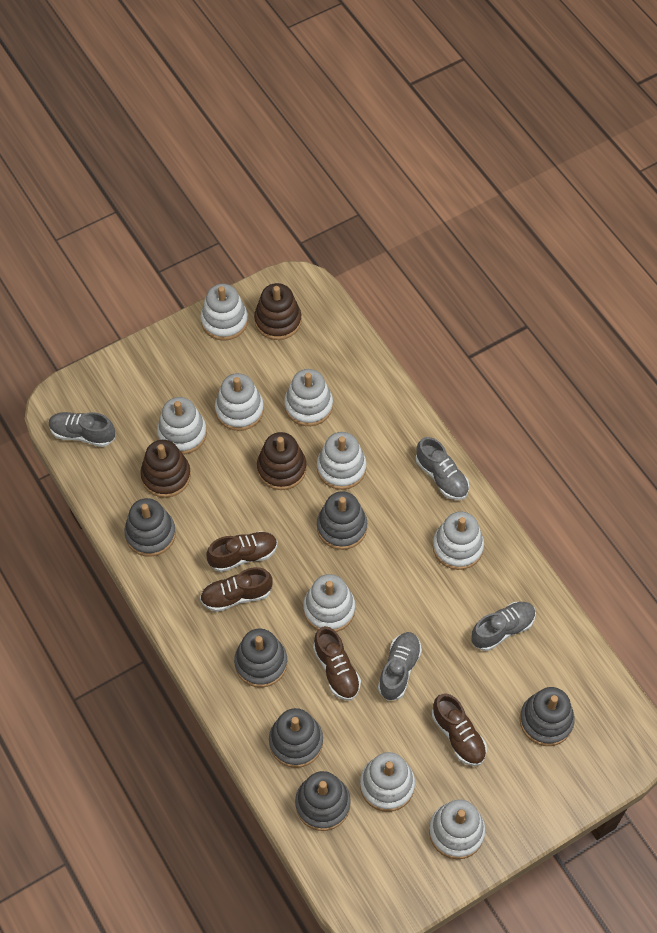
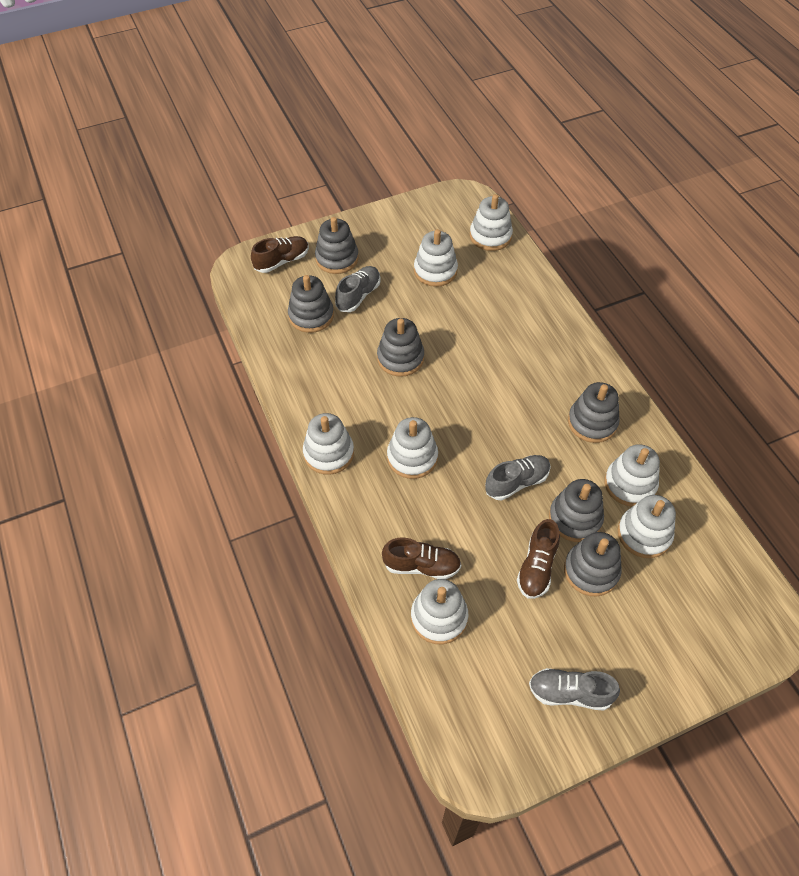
brown shoe: [200,567,273,612] [206,531,278,572] [313,626,361,700] [432,693,487,766] = 4 -> [251,236,309,273] [382,538,461,579] [517,519,560,599] = 3
brown stacking toy: [140,440,191,498] [254,283,302,340] [257,432,307,490] = 3 -> none = 0
grey shoe: [49,412,115,447] [378,632,422,701] [416,437,469,500] [471,602,536,651] = 4 -> [335,266,381,312] [485,455,551,500] [529,668,620,711] = 3
white stacking toy: [157,397,207,454] [200,284,248,341] [215,373,264,431] [284,369,333,426] [303,574,355,632] [317,432,366,490] [360,752,415,812] [429,799,485,859] [433,511,484,570] = 9 -> [303,413,354,475] [387,417,438,479] [411,579,468,645] [414,229,458,287] [470,194,513,251] [604,444,660,506] [618,495,676,558] = 7

